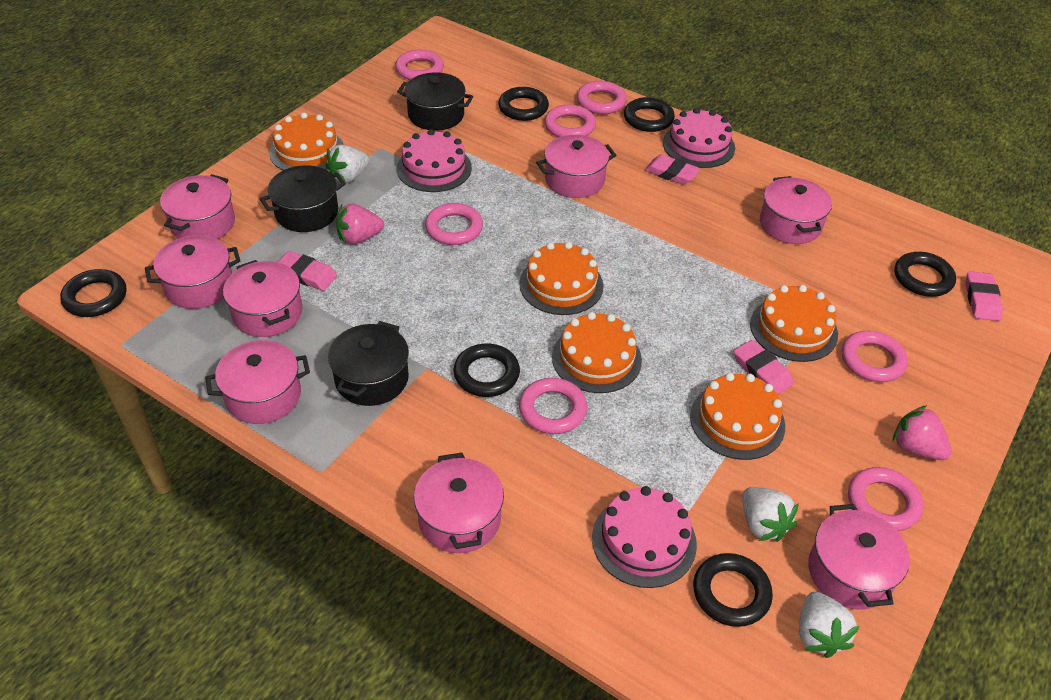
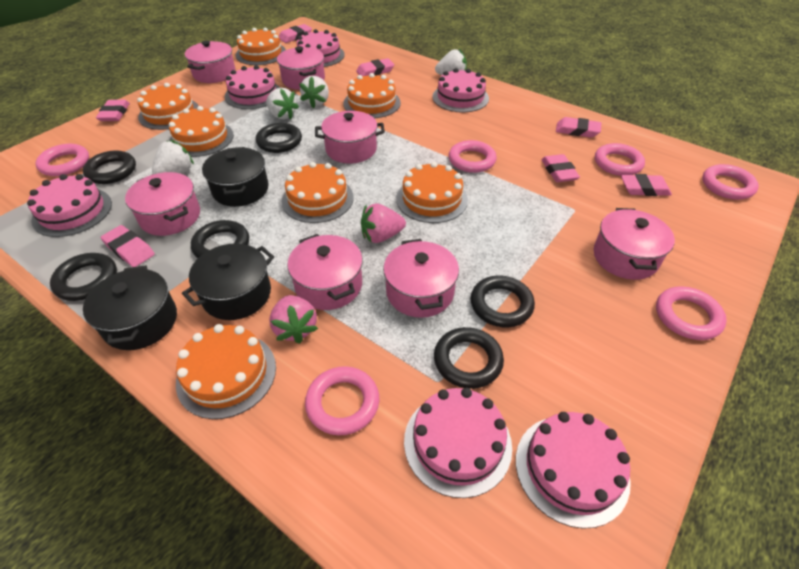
orange cake: [269,112,344,170] [519,242,603,315] [552,312,642,393] [690,373,785,460] [750,285,838,362] = 5 -> [137,83,199,130] [169,106,234,157] [176,324,276,419] [235,28,286,65] [282,162,354,223] [343,73,401,118] [396,162,468,223] = 7
pink cake: [397,129,472,192] [592,486,697,588] [663,108,735,168] = 3 -> [27,174,112,237] [225,65,280,109] [297,29,345,67] [404,388,512,498] [432,68,489,113] [516,412,631,529] = 6
pink eraser: [278,251,337,291] [645,154,700,185] [734,340,794,394] [965,271,1003,321] = 4 -> [96,100,130,121] [101,225,155,267] [279,24,312,43] [356,58,394,76] [541,154,580,182] [556,117,601,138] [621,174,672,196] = 7
pink pot: [145,235,240,309] [160,174,235,239] [205,340,310,424] [223,260,303,337] [414,453,504,553] [536,135,616,198] [760,176,832,244] [808,504,910,609] = 8 -> [125,172,200,236] [185,40,236,83] [277,46,325,90] [287,234,363,310] [315,111,385,164] [383,239,459,318] [594,208,675,280] = 7
pink ring: [395,50,444,80] [425,203,483,245] [519,378,587,434] [544,105,596,137] [577,81,627,114] [842,331,908,382] [848,467,923,531] = 7 -> [35,144,89,176] [305,366,379,436] [449,140,497,173] [595,143,645,176] [656,286,727,340] [702,164,759,200] = 6
white strawberry: [325,145,369,183] [742,487,799,542] [799,592,860,658] = 3 -> [152,140,194,174] [266,88,299,119] [299,76,329,108] [435,49,467,75] = 4

